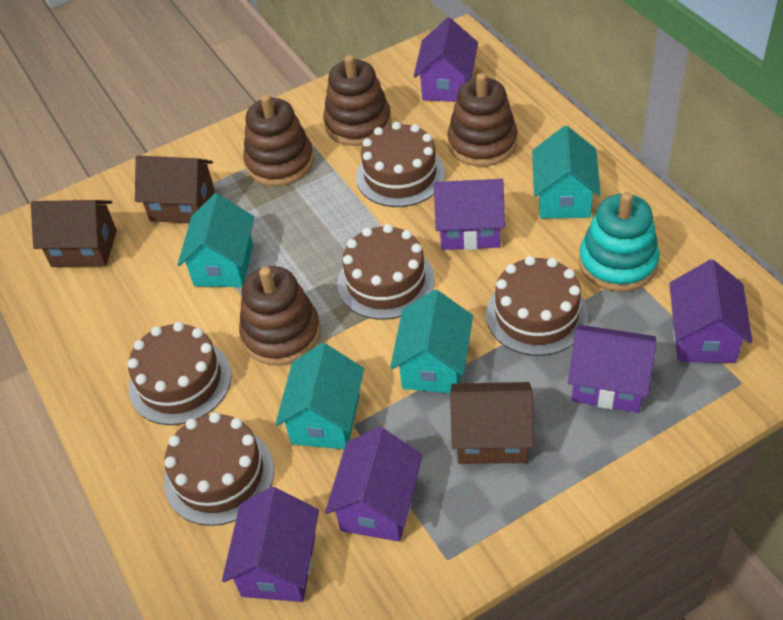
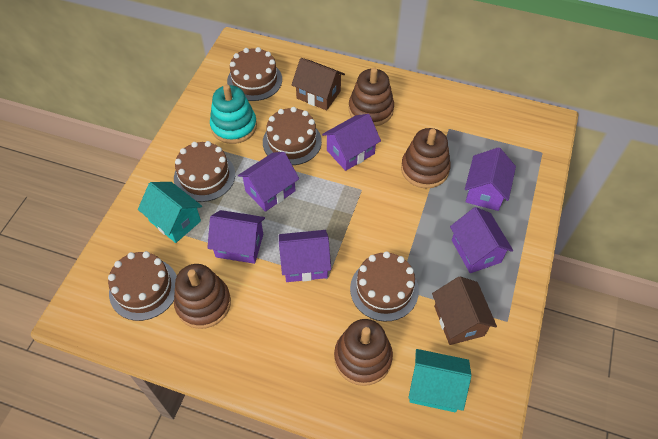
brown house: [31,200,117,267] [135,155,215,223] [450,382,534,464] = 3 -> [292,58,345,111] [432,276,497,345] = 2
turquoise house: [177,193,254,287] [275,343,364,449] [390,290,473,393] [532,126,601,218] = 4 -> [138,182,202,243] [408,349,472,412] = 2

